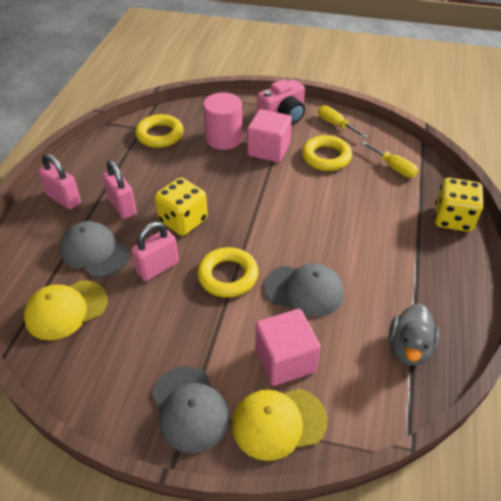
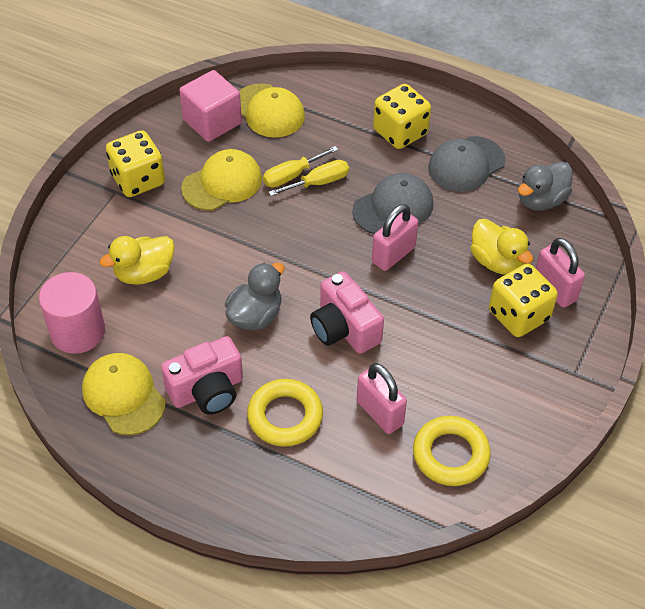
grey cap: [60,221,130,278] [152,366,230,453] [264,263,344,317] = 3 -> [352,173,433,234] [428,136,505,192] = 2
grey duck: [389,303,440,366] = 1 -> [225,263,284,330] [518,161,572,211] = 2
pink camera: [257,79,305,124] = 1 -> [161,336,243,414] [310,271,384,354] = 2
pink cube: [247,109,292,163] [255,309,321,386] = 2 -> [179,70,242,142] = 1
yellow cap: [24,280,107,340] [232,389,328,461] = 2 -> [82,353,166,435] [181,149,262,211] [239,84,305,138] = 3
yellow dice: [155,177,208,236] [434,178,483,232] = 2 -> [106,130,165,197] [373,84,431,149] [489,264,558,337] = 3
yellow duck: none = 0 -> [99,236,175,285] [471,219,533,274] = 2
yellow ring: [135,114,184,148] [197,247,259,298] [302,135,352,171] = 3 -> [247,379,323,447] [413,416,491,486] = 2

